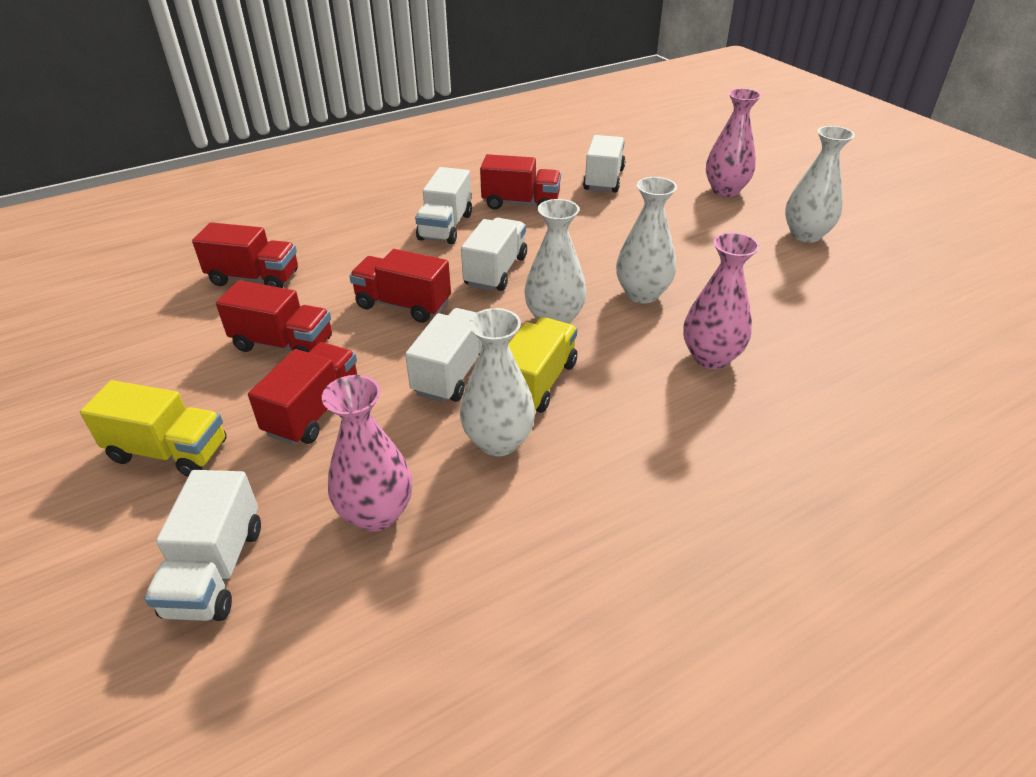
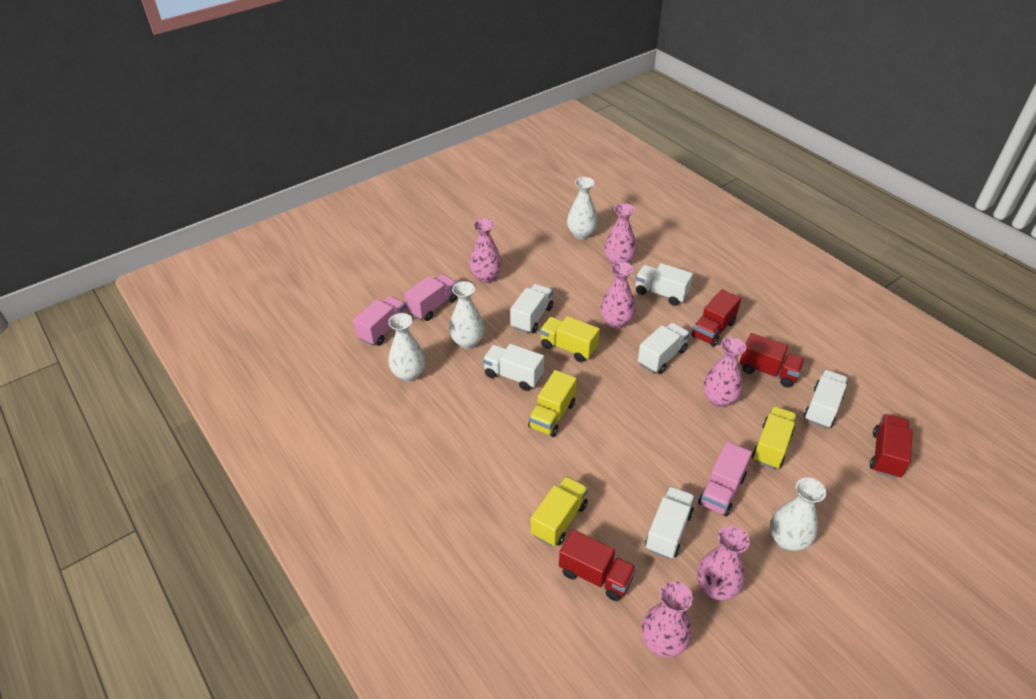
pink truck: none = 0 -> [353,296,406,346] [404,274,457,321] [698,442,752,516] = 3
pink vase: [322,375,412,532] [683,232,760,369] [706,88,761,197] = 3 -> [470,218,502,283] [601,262,635,329] [604,203,636,265] [642,581,693,657] [697,526,750,600] [703,337,746,407] = 6
red truck: [192,222,298,288] [216,281,332,353] [248,342,357,445] [349,249,451,323] [480,154,561,210] = 5 -> [559,529,636,601] [691,289,741,347] [740,333,805,387] [870,414,913,478] = 4
white truck: [144,470,261,621] [405,308,483,403] [415,167,472,244] [461,218,527,291] [583,135,626,193] = 5 -> [483,344,544,391] [510,284,553,333] [635,263,693,306] [638,323,690,374] [645,486,695,559] [803,370,848,428] = 6
yellow truck: [80,380,227,477] [508,317,577,413] = 2 -> [528,370,577,437] [531,476,588,546] [540,316,600,362] [752,406,797,469] = 4

